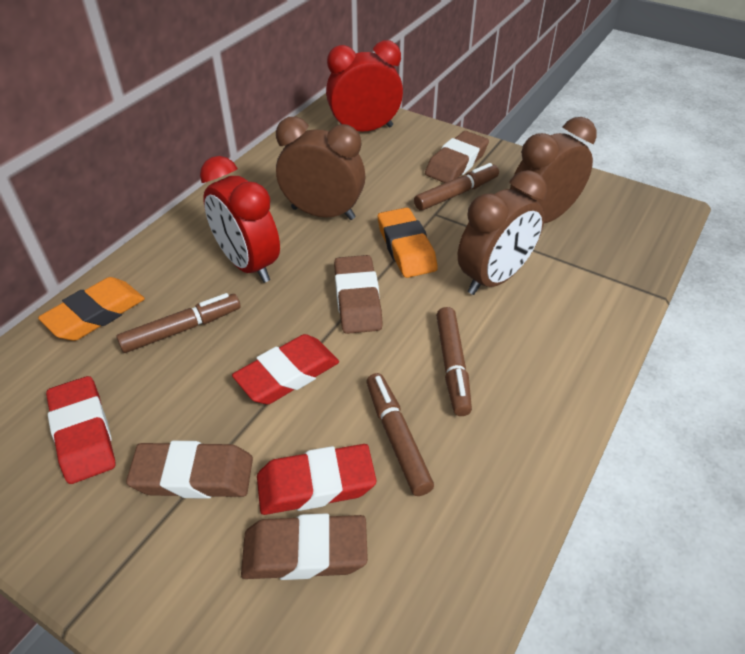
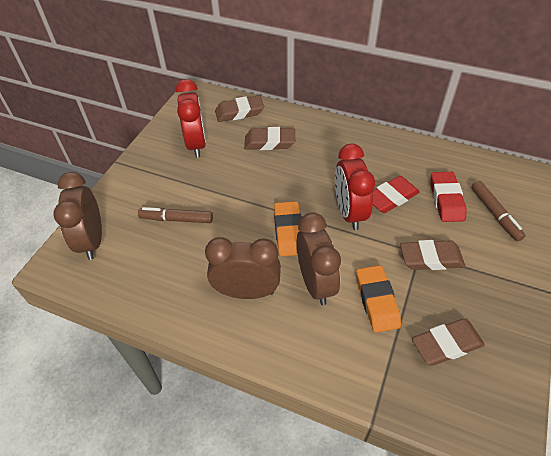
brown marker: [116,293,240,353] [366,373,434,496] [414,163,499,211] [436,307,472,416] = 4 -> [138,207,213,223] [471,181,526,241] = 2
red eraser: [46,376,116,484] [232,334,339,404] [257,444,376,515] = 3 -> [373,176,420,213] [430,172,467,222] = 2

